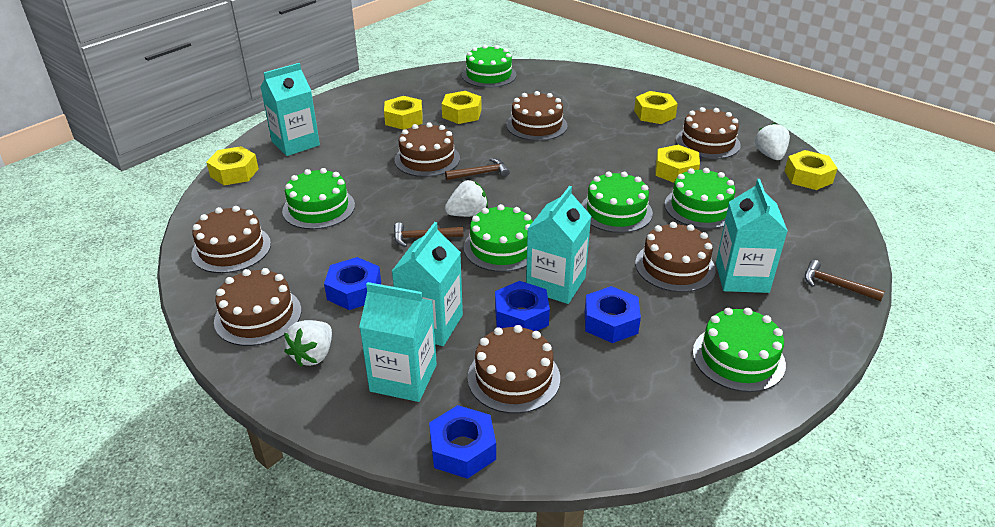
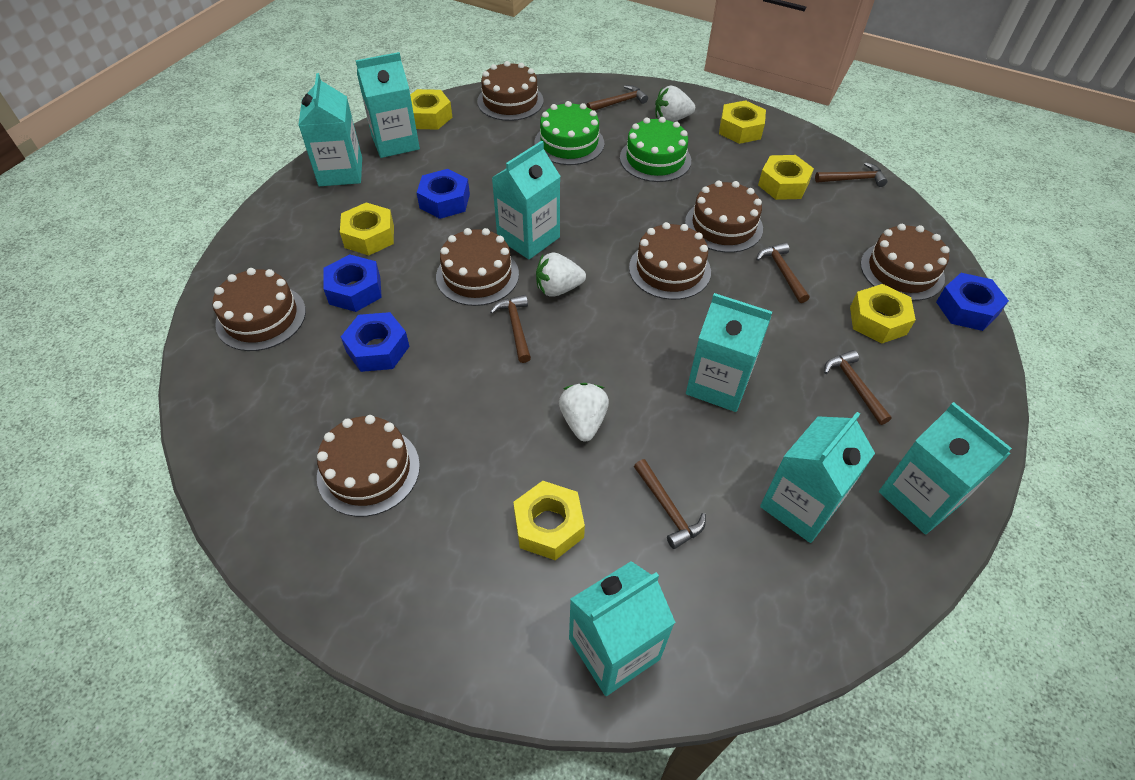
brown hammer: [394,222,463,247] [445,158,510,180] [805,260,885,301] = 3 -> [490,295,531,363] [587,85,648,111] [634,459,706,549] [756,242,810,303] [815,162,887,187] [824,350,892,425] = 6
green cake: [282,168,355,229] [462,45,516,88] [464,204,533,272] [581,171,653,233] [664,168,735,229] [693,308,786,392] = 6 -> [534,101,604,165] [620,117,691,182] = 2
turquoise carton: [261,63,320,156] [359,282,437,402] [392,222,463,346] [526,186,591,304] [716,179,788,293] = 5 -> [298,73,362,186] [356,52,420,158] [492,141,561,260] [569,561,675,696] [686,293,772,412] [760,412,875,543] [879,402,1012,534] = 7

